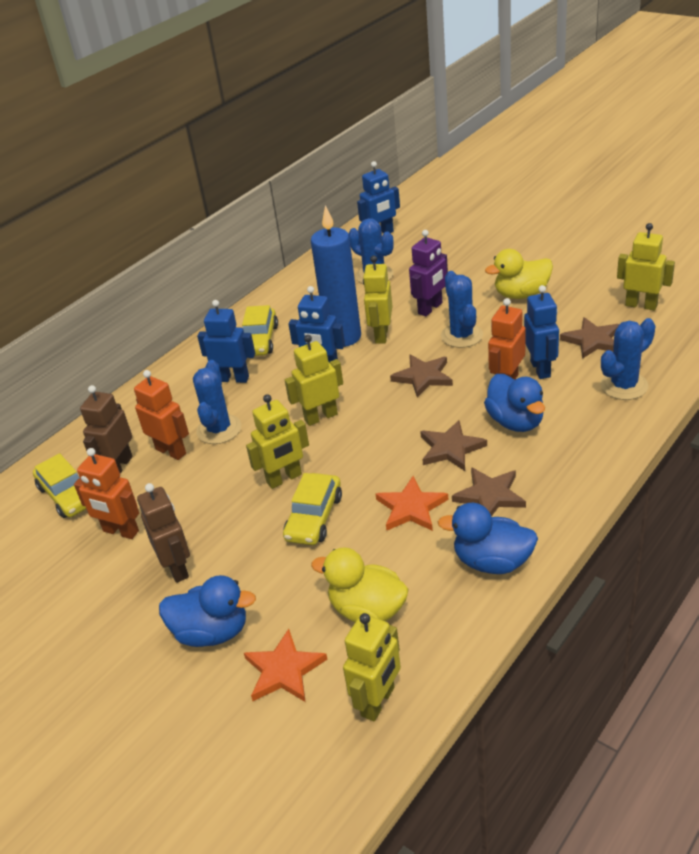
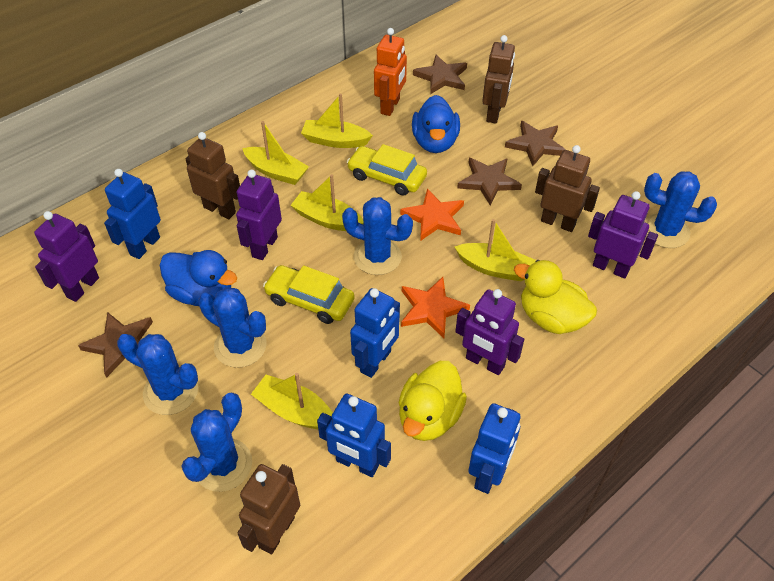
blue cactus: [193,360,241,444] [349,218,394,284] [441,271,483,348] [600,318,656,400] = 4 -> [117,334,198,415] [181,393,252,492] [198,287,267,368] [342,197,413,275] [644,171,717,248] = 5
blue candle: [311,205,361,347] = 1 -> none = 0
blue duck: [159,575,256,647] [438,503,538,574] [484,374,545,432] = 3 -> [160,250,237,306] [412,95,460,153] = 2
brown robot: [80,385,133,473] [137,483,190,583] = 2 -> [186,132,240,219] [238,464,300,554] [482,35,515,124] [535,145,600,232] = 4
orange robot: [74,448,139,539] [134,370,189,460] [488,298,526,380] = 3 -> [374,28,407,116] = 1
purple robot: [409,230,448,316] = 1 -> [34,211,99,302] [236,170,282,260] [455,289,524,375] [588,191,658,279] = 4
yellow boat: none = 0 -> [242,121,309,185] [251,373,333,429] [290,174,363,231] [301,94,373,148] [455,219,536,281] = 5
yellow car: [33,453,86,518] [242,305,278,356] [283,473,342,545] = 3 -> [263,265,355,324] [347,144,427,196] = 2
yellow robot: [246,394,309,489] [285,335,343,426] [343,613,401,721] [363,256,392,344] [617,223,675,311] = 5 -> none = 0

